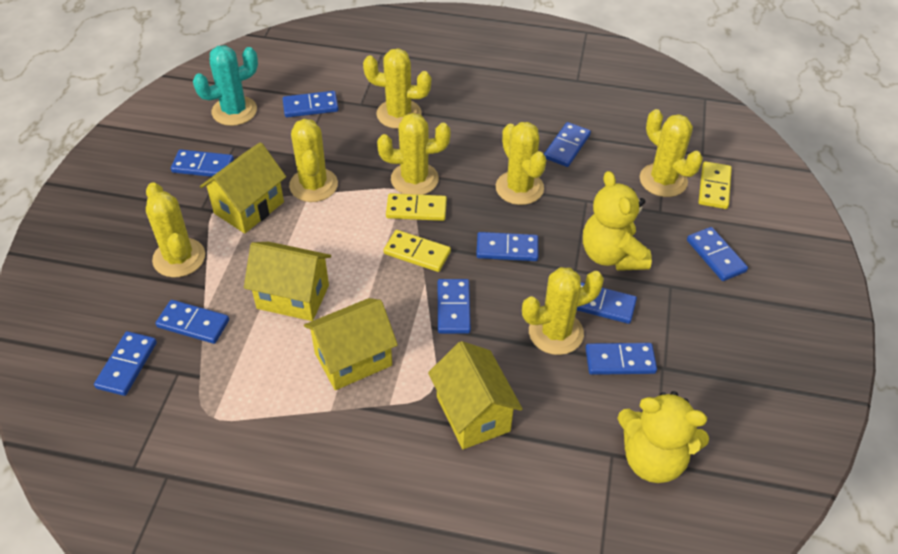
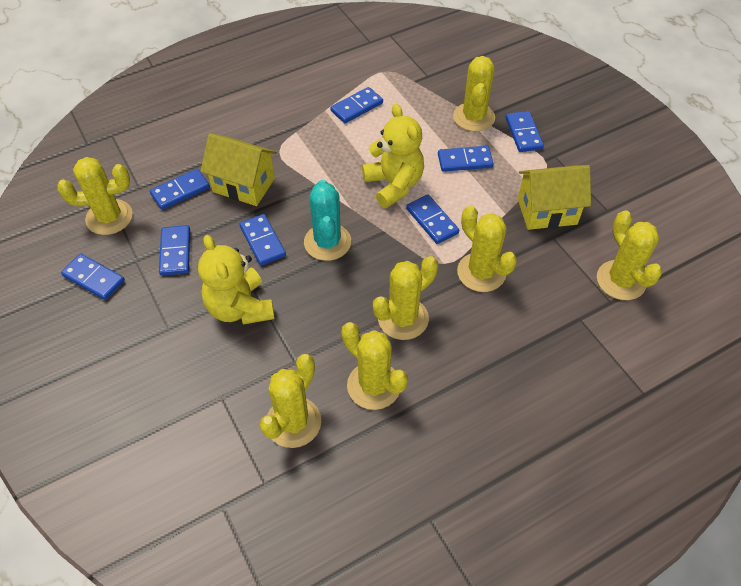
blue domino: [94,331,157,396] [156,300,229,344] [171,149,234,177] [283,91,339,118] [438,279,471,334] [476,232,538,261] [544,122,591,167] [577,282,637,324] [585,343,657,375] [687,227,748,281] = 10 -> [61,254,125,300] [150,169,210,210] [159,225,190,276] [240,214,286,266] [330,87,383,123] [406,195,459,244] [438,146,494,172] [506,111,544,152] = 8
yellow domino: [384,230,451,272] [386,193,447,221] [699,161,732,209] = 3 -> none = 0
yellow house: [200,142,286,233] [244,242,331,321] [304,298,398,390] [428,341,522,449] = 4 -> [201,133,277,206] [518,165,591,230] = 2

